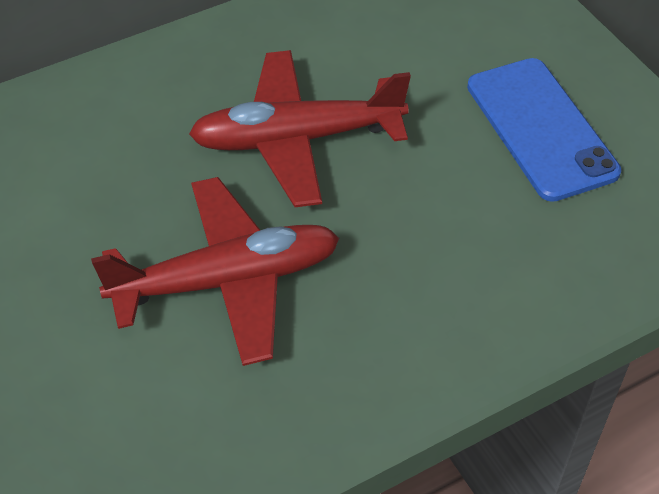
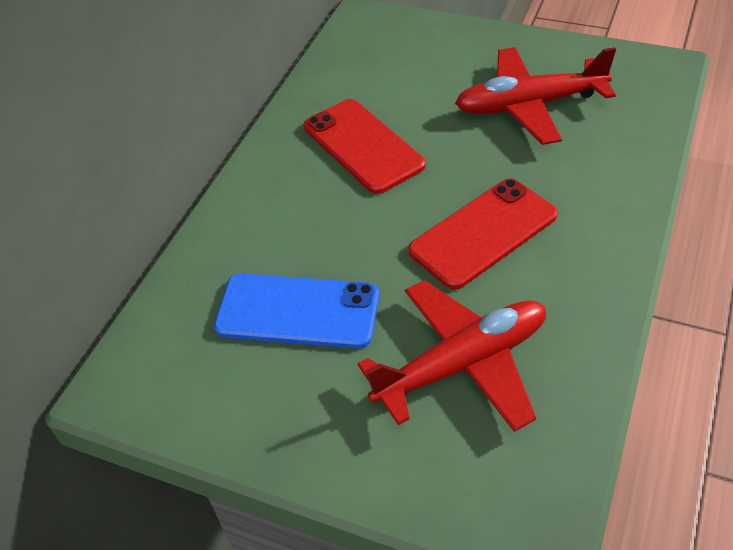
red phone: none = 0 -> [304,99,426,194] [408,179,558,290] = 2

